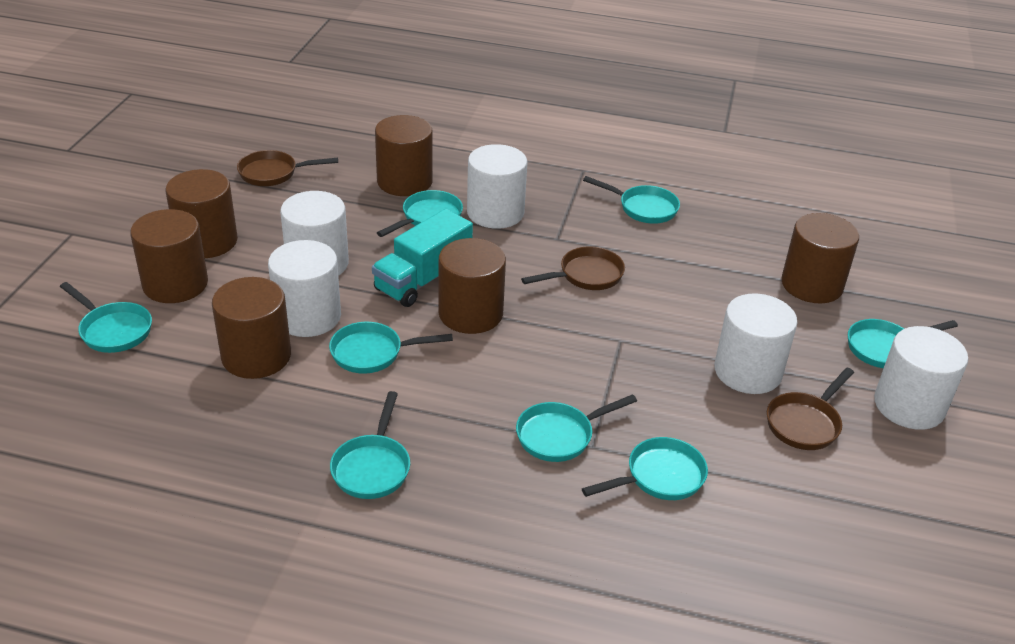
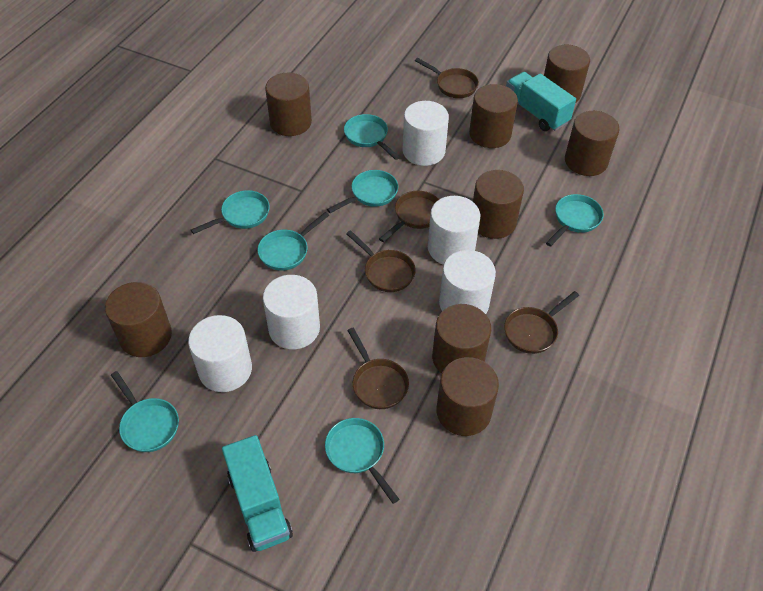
brown cylinder: [130,209,208,303] [166,169,238,258] [212,277,291,379] [375,115,433,196] [438,238,506,334] [781,213,859,303] = 6 -> [105,282,172,357] [265,73,312,136] [432,304,491,374] [436,357,499,436] [469,84,518,148] [473,170,524,239] [544,45,590,102] [565,111,619,176] = 8
brown pan: [237,150,338,186] [521,246,625,290] [767,368,854,450] = 3 -> [346,230,416,292] [347,328,409,409] [379,191,439,242] [415,58,479,98] [504,291,579,354] = 5
turquoise pan: [60,282,152,353] [329,322,453,374] [330,391,410,499] [377,190,463,237] [516,394,637,462] [582,437,708,500] [583,176,680,224] [848,319,958,368] = 8 -> [111,371,179,452] [191,190,270,234] [257,212,329,271] [325,418,399,504] [327,170,398,213] [344,114,400,160] [546,194,604,247] = 7
turquoise truck: [372,209,473,307] = 1 -> [222,435,293,552] [506,72,576,131] = 2

